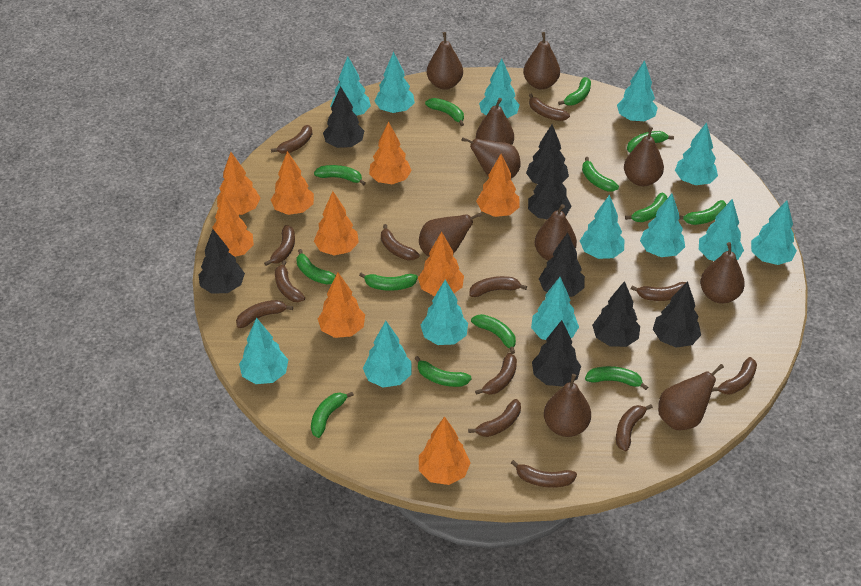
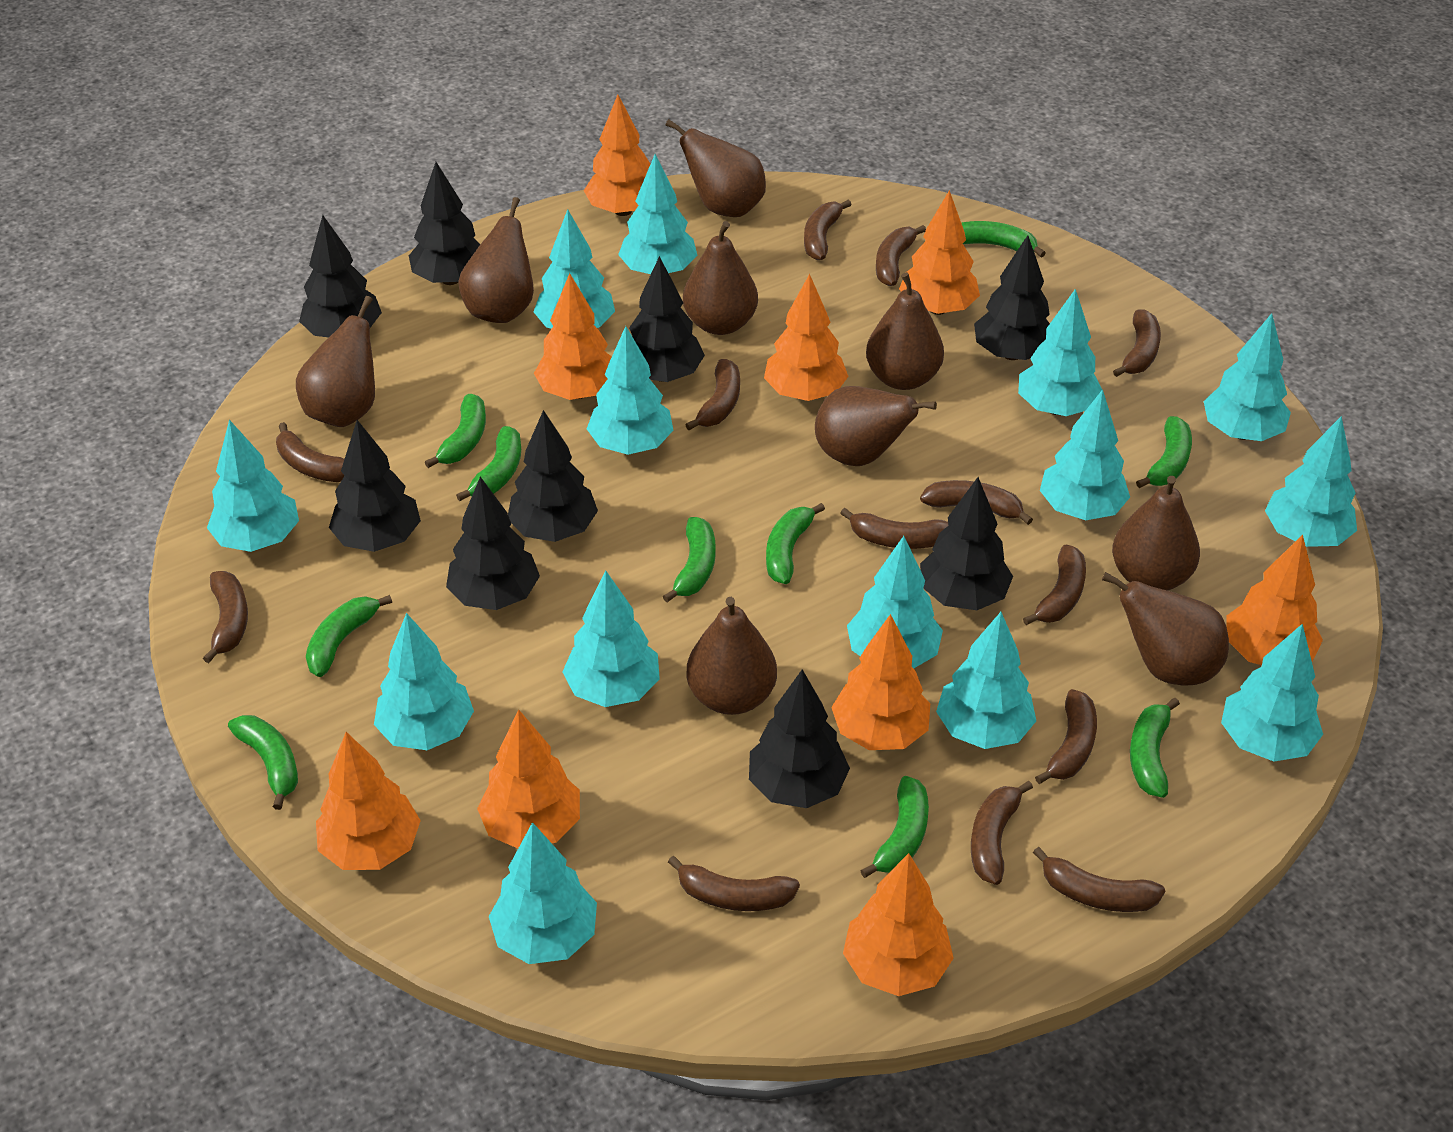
black tree: [199,229,245,294] [323,86,364,148] [526,125,569,184] [528,157,571,220] [532,320,581,387] [539,232,585,297] [592,281,640,347] [653,281,701,348] = 8 -> [299,215,382,337] [329,420,421,552] [409,162,480,285] [446,477,540,610] [508,410,598,542] [629,256,705,382] [749,669,850,808] [920,477,1013,610] [974,235,1050,360] = 9
brown pear: [419,212,482,257] [427,32,463,90] [462,137,521,178] [476,98,514,145] [523,32,560,89] [534,204,577,261] [544,374,591,437] [624,127,664,186] [658,364,724,430] [700,242,745,304] = 10 -> [296,296,375,427] [458,197,534,323] [666,119,766,217] [683,221,758,335] [686,597,777,715] [815,386,937,466] [866,272,944,390] [1102,572,1229,685] [1112,476,1200,591] = 9
green banana: [296,249,336,284] [311,392,354,438] [314,165,366,186] [359,273,418,291] [414,356,472,387] [425,98,464,126] [471,314,516,354] [558,77,591,105] [582,157,619,192] [585,366,648,390] [625,193,667,222] [627,131,674,153] [679,200,726,225] = 13 -> [228,715,298,810] [306,595,392,677] [425,394,486,468] [456,426,521,501] [663,517,716,602] [766,503,825,584] [860,776,929,878] [962,221,1046,258] [1130,698,1180,798] [1136,416,1192,488] = 10
turquoise tree: [239,317,288,384] [330,56,371,116] [363,321,411,388] [374,52,415,113] [421,280,468,345] [479,59,520,118] [531,277,579,340] [580,195,625,259] [617,60,658,122] [640,193,685,257] [675,122,718,185] [699,198,744,261] [751,201,797,265] = 13 -> [207,420,299,552] [374,613,474,750] [489,822,597,964] [533,209,615,329] [563,571,660,707] [587,326,673,455] [618,154,697,274] [847,536,943,669] [936,612,1036,749] [1018,289,1102,416] [1040,389,1130,520] [1203,313,1291,441] [1221,623,1323,762] [1265,416,1357,547] = 14

